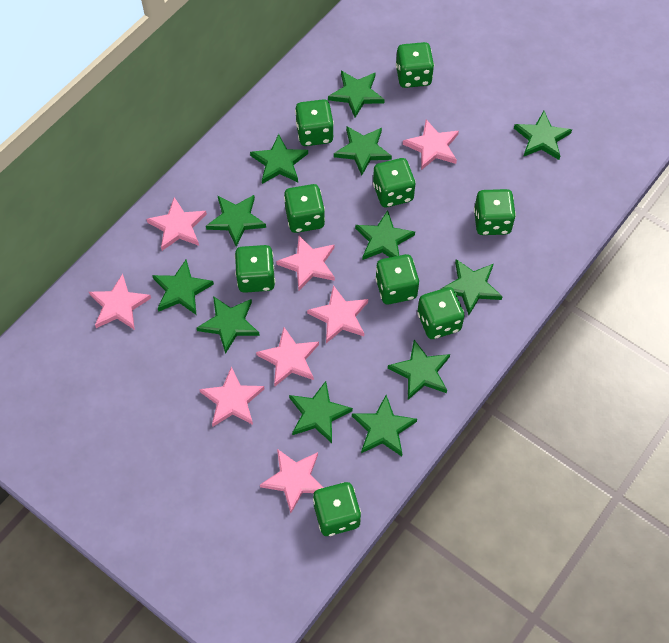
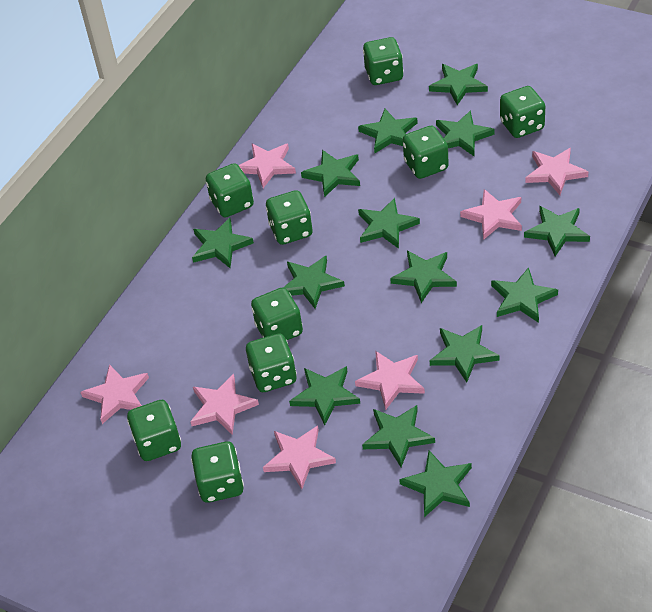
green star: [152,259,214,315] [197,296,260,354] [206,195,266,247] [250,134,308,184] [289,381,353,443] [328,71,385,118] [334,126,392,176] [352,395,417,457] [355,210,415,260] [388,340,450,400] [441,259,503,315] [514,111,572,160] = 12 -> [192,218,254,268] [283,256,345,309] [289,366,360,425] [301,150,360,197] [358,109,418,153] [358,198,420,249] [362,405,435,467] [390,251,457,303] [399,451,472,517] [429,64,488,105] [430,325,500,383] [436,110,494,156] [491,267,558,323] [524,206,590,256] = 14
pink star: [89,274,151,330] [146,197,207,251] [199,366,264,427] [256,327,319,387] [260,449,324,513] [276,235,335,290] [307,285,368,343] [403,120,459,170] = 8 -> [81,364,149,424] [190,374,259,435] [238,144,296,188] [263,425,336,489] [355,351,425,410] [460,189,522,240] [525,148,588,195] = 7

